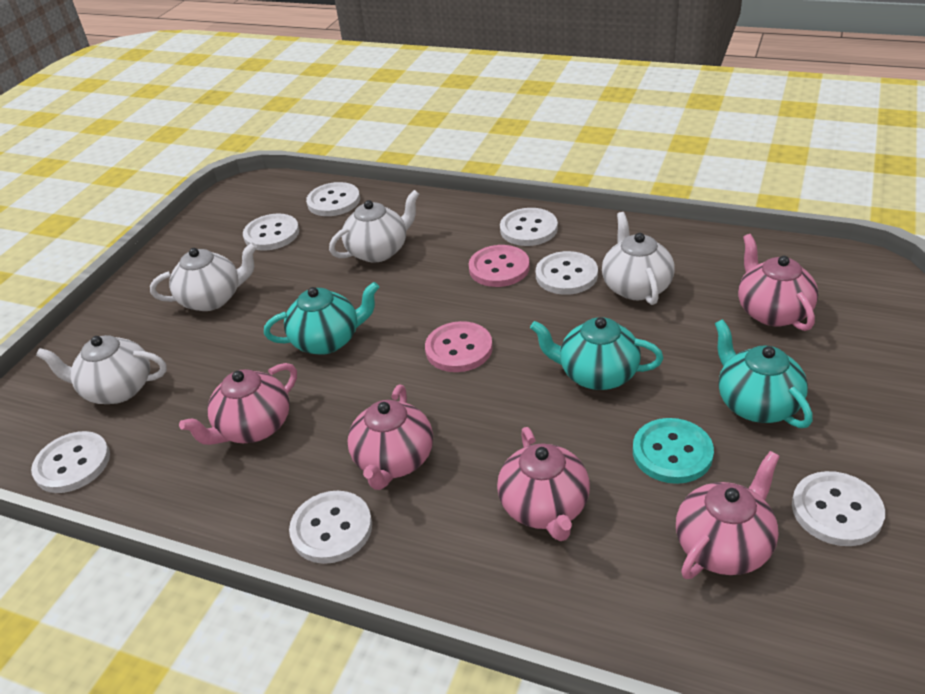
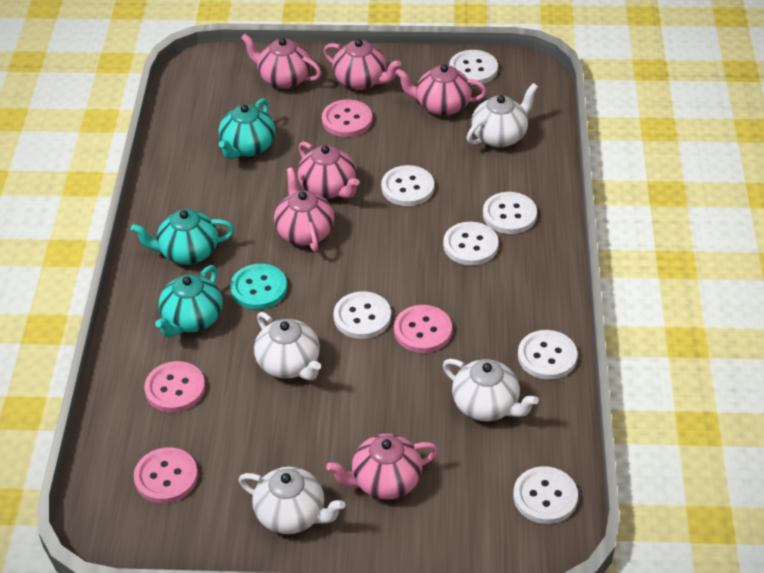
pink button: [425,321,493,372] [469,245,530,287] = 2 -> [134,447,198,503] [144,361,205,412] [322,99,372,137] [394,305,452,353] = 4
pink teapot: [179,363,297,445] [347,385,433,490] [497,427,590,541] [676,451,780,579] [738,234,818,331] = 5 -> [241,34,321,89] [274,167,334,252] [297,141,359,198] [323,39,401,90] [326,434,439,500] [395,64,487,116] = 6

